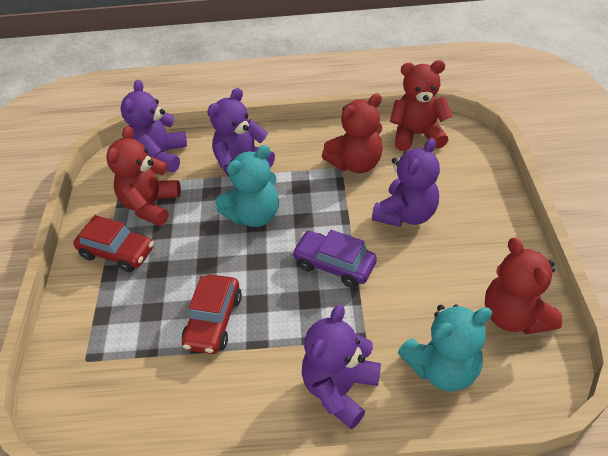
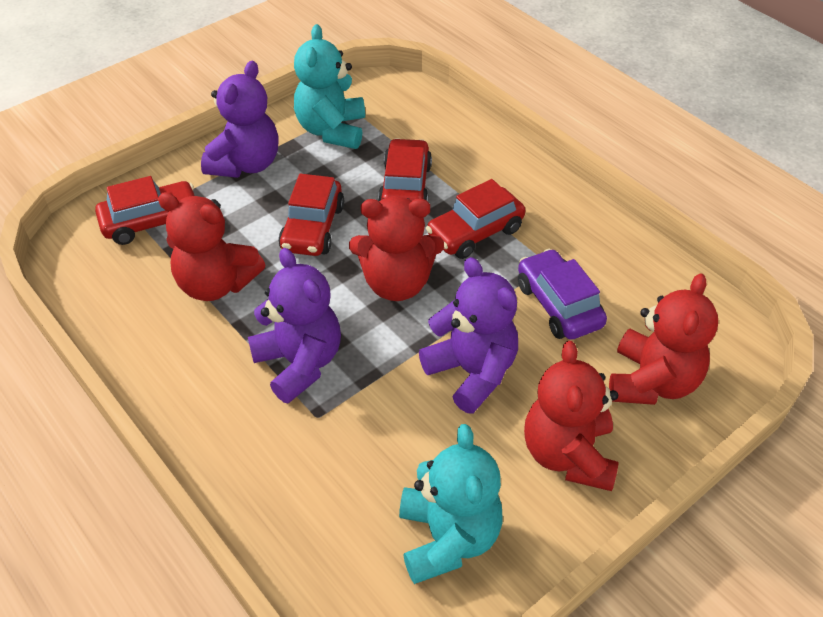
purple teddy bear: [120,80,187,172] [207,88,275,178] [302,305,381,429] [372,138,440,227] = 4 -> [201,61,279,178] [248,248,341,404] [419,257,518,414] = 3
red car: [73,215,154,272] [182,275,242,354] = 2 -> [95,176,195,245] [279,174,344,256] [378,138,432,202] [426,179,525,259] = 4

